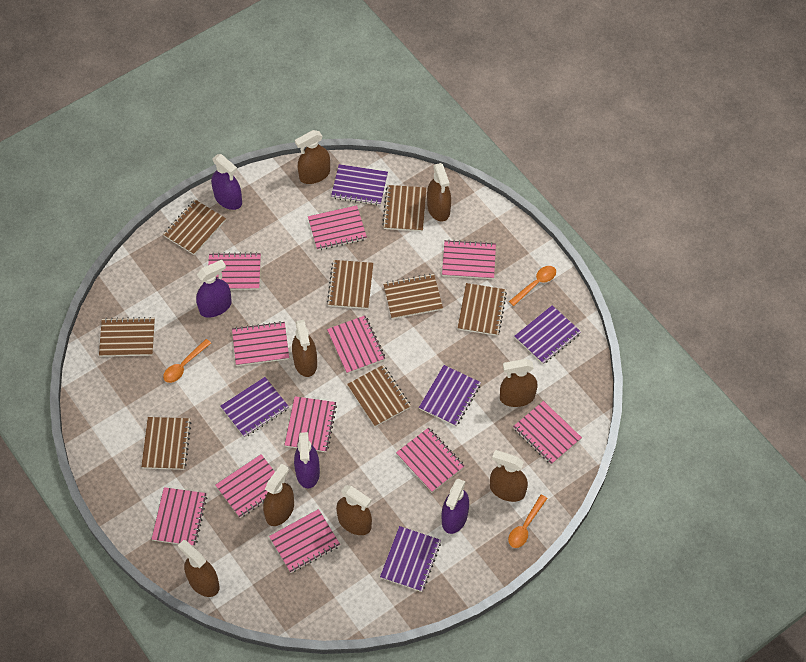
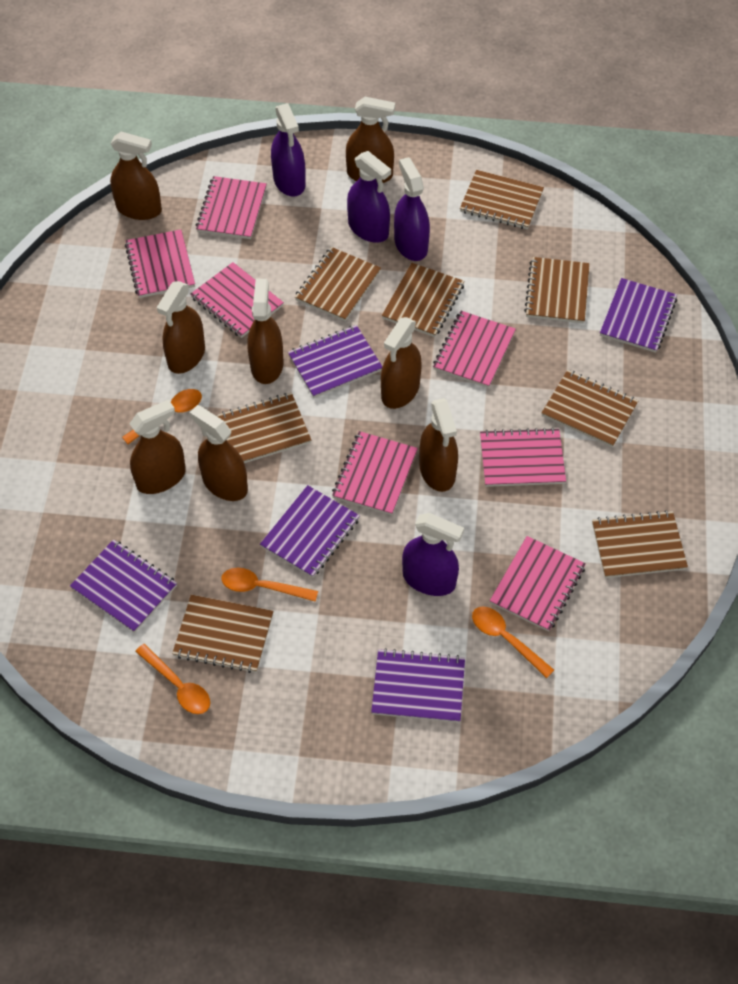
orange spoon: [163,339,211,383] [508,494,548,548] [509,266,556,306] = 3 -> [122,389,202,444] [135,644,210,714] [221,568,318,602] [472,607,554,678] = 4
pink notebook: [152,487,207,546] [208,252,261,290] [215,454,275,518] [232,321,289,366] [269,509,340,573] [284,396,337,452] [308,205,367,250] [327,316,385,374] [396,427,464,492] [442,240,496,279] [513,401,582,465] = 11 -> [125,230,195,298] [190,262,284,338] [196,176,267,239] [332,431,418,515] [433,311,516,388] [480,427,566,487] [490,536,586,632] = 7

